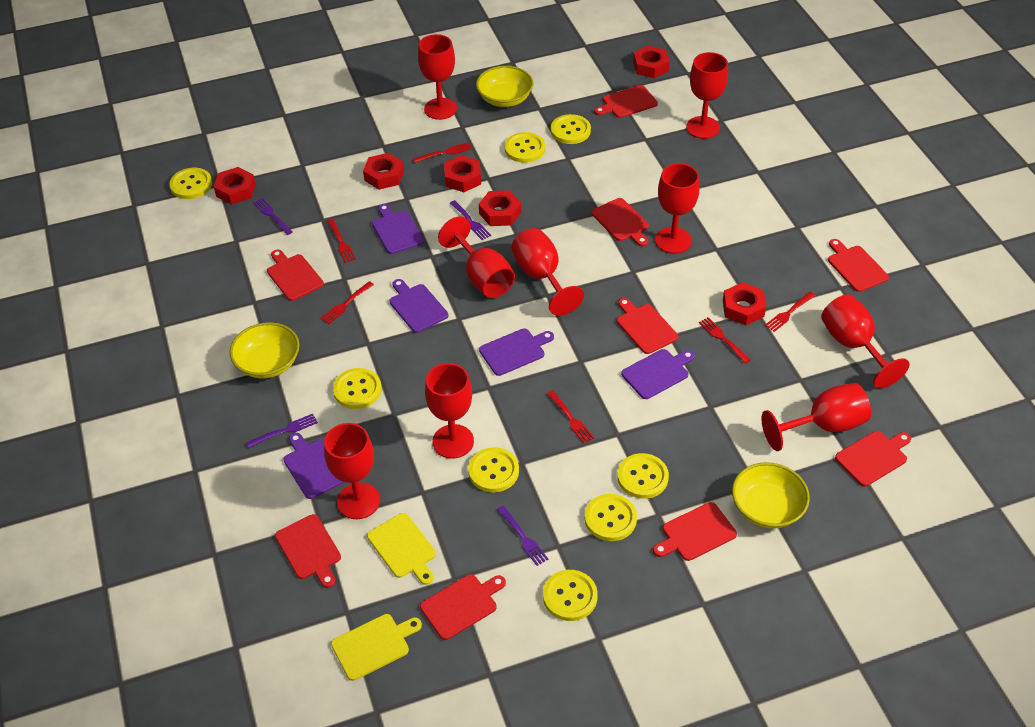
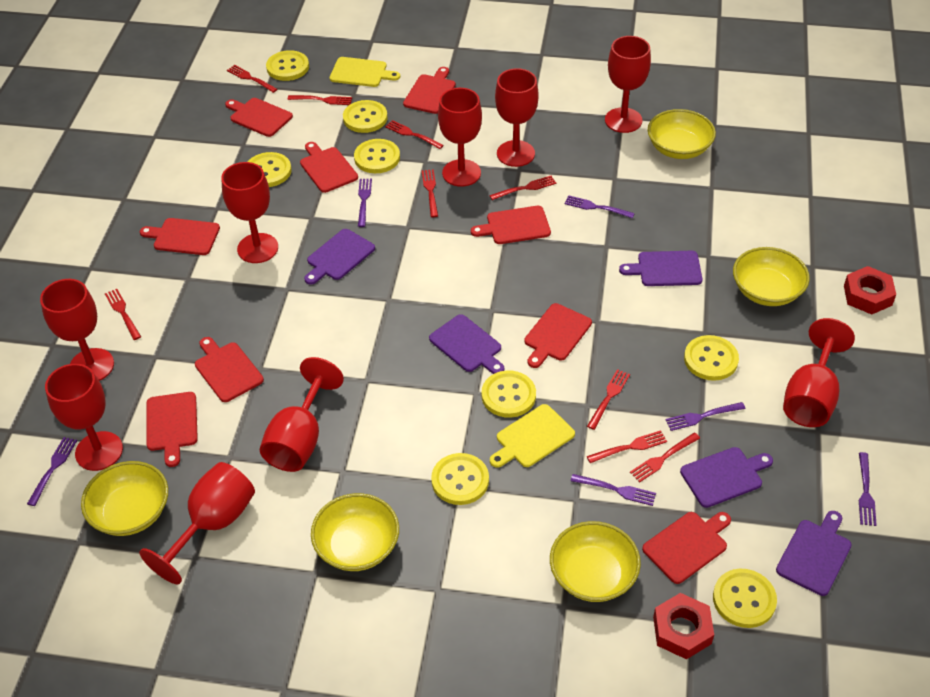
purple fork: [246,414,318,448] [253,198,293,235] [450,200,491,240] [497,505,548,566] = 4 -> [27,437,77,506] [358,179,372,227] [564,195,635,218] [571,474,656,506] [665,402,745,431] [859,452,877,526] = 6
red fork: [320,281,374,324] [327,219,356,263] [413,142,472,163] [547,390,594,444] [699,317,750,364] [765,292,816,332] = 6 -> [105,289,141,340] [227,65,278,93] [288,95,352,105] [385,120,444,149] [422,169,438,217] [489,176,556,200] [587,369,630,430] [587,430,667,463] [630,433,700,482] = 9
red nut: [214,167,256,205] [363,153,404,190] [444,155,481,192] [479,190,521,226] [633,46,670,78] [723,282,766,325] = 6 -> [653,593,714,660] [844,266,896,314] = 2
yellow bowl: [230,322,299,379] [476,66,533,107] [732,462,810,529] = 3 -> [81,461,168,536] [311,493,399,571] [550,521,641,602] [648,109,716,159] [733,247,810,306] = 5

